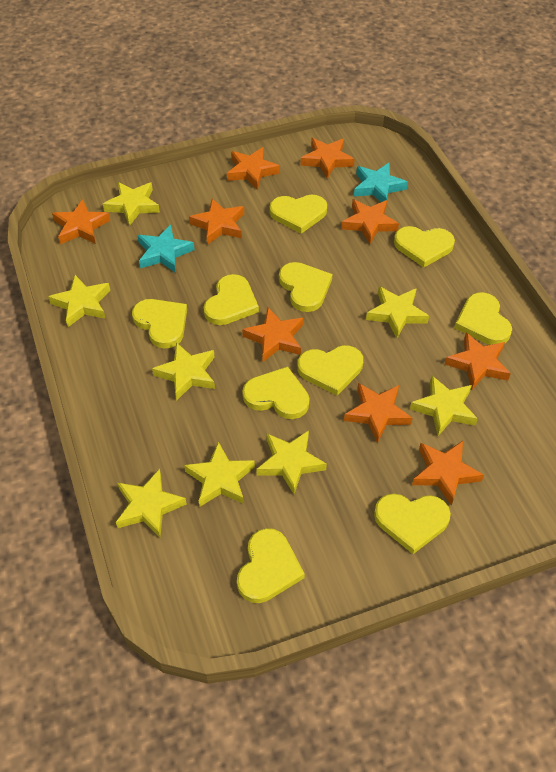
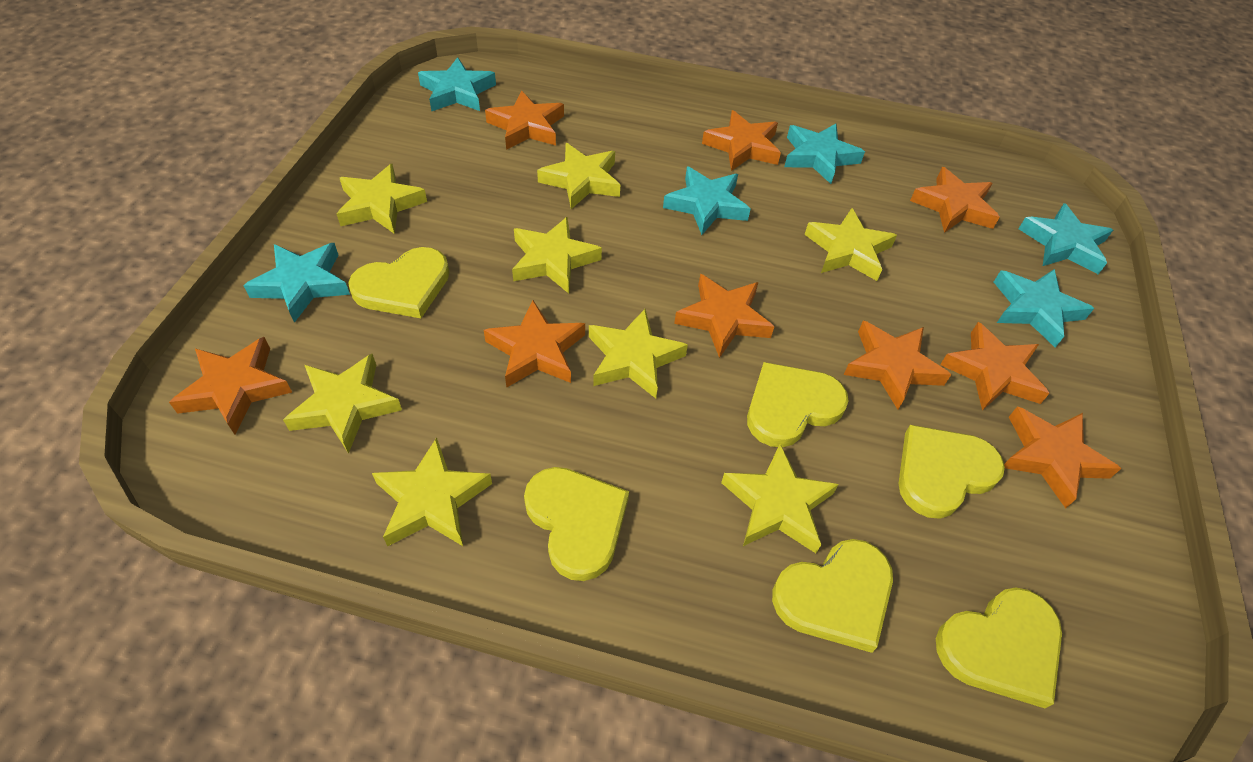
turquoise star: [137,224,195,273] [354,163,408,202] = 2 -> [243,243,350,323] [418,57,496,111] [663,167,750,235] [784,123,865,184] [994,269,1094,348] [1019,203,1113,274] = 6
yellow heart: [132,299,187,349] [203,274,259,325] [237,528,305,603] [242,366,309,419] [269,195,327,234] [279,262,332,312] [297,345,363,395] [374,494,451,554] [394,226,455,268] [454,292,512,345] = 10 -> [348,247,449,318] [524,467,629,581] [747,362,849,447] [772,539,893,653] [898,425,1005,519] [936,588,1062,708] = 6

